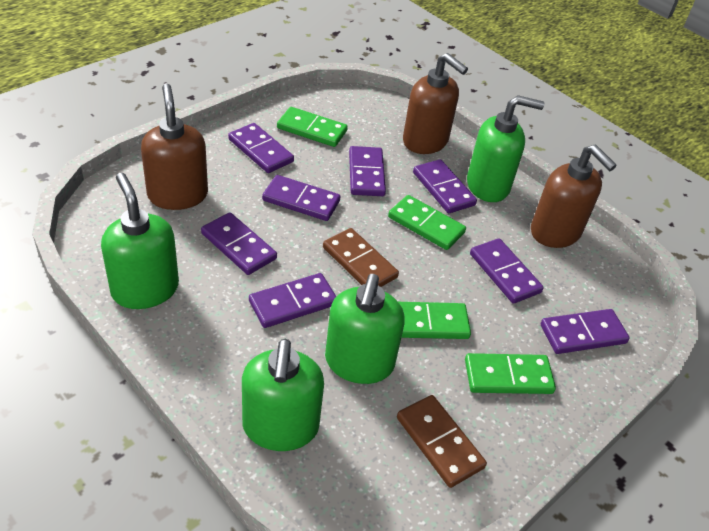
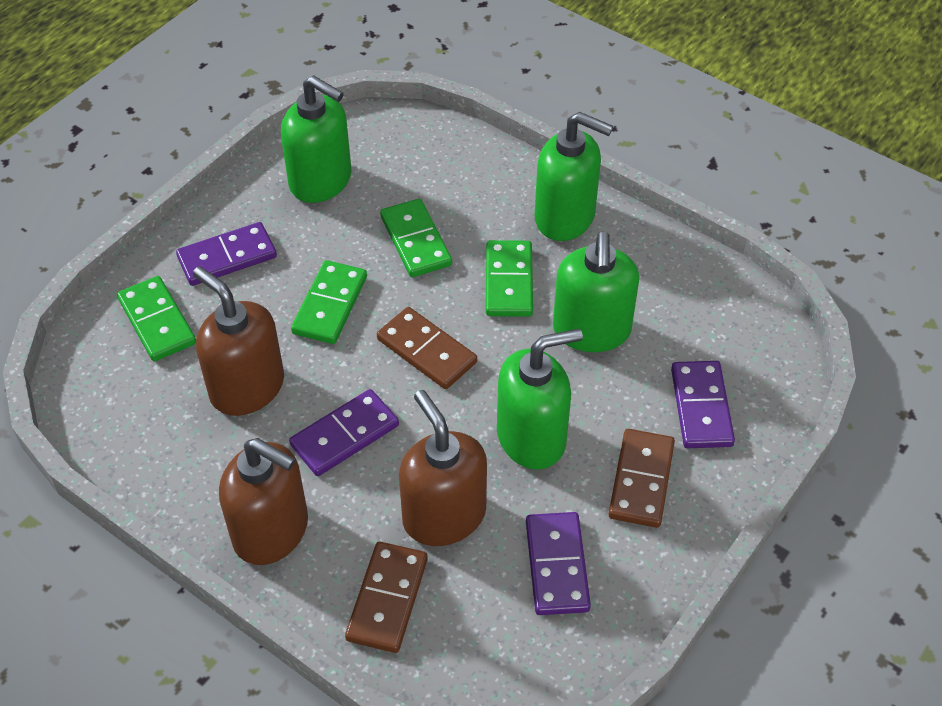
brown domino: [323,228,399,287] [397,395,487,488] = 2 -> [345,542,428,653] [377,307,477,389] [608,429,675,528] = 3
purple domino: [201,212,277,275] [228,123,294,173] [249,273,337,328] [262,175,341,221] [349,146,386,196] [413,159,477,213] [470,238,544,304] [541,309,629,354] = 8 -> [176,222,277,286] [289,389,399,476] [526,512,591,615] [671,361,735,448] = 4

